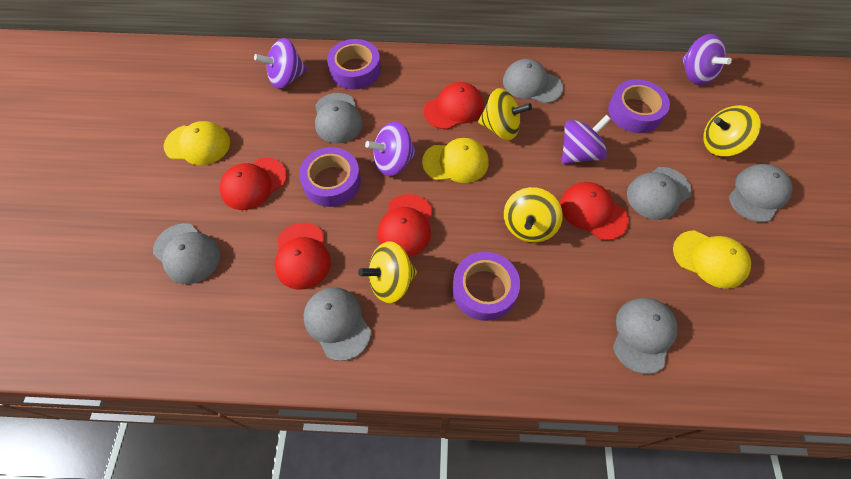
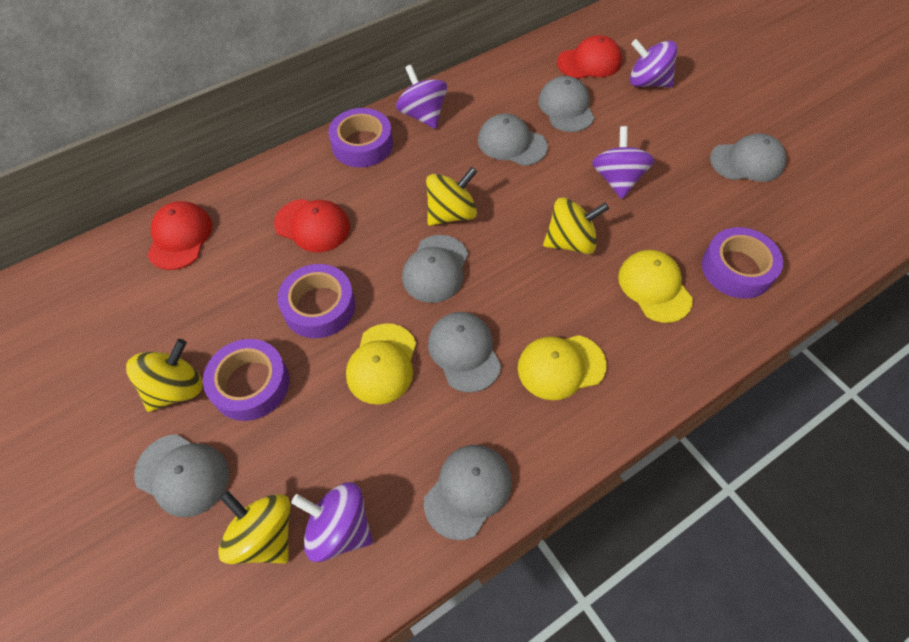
red cap: [220,157,287,210] [275,223,331,290] [378,194,433,257] [424,82,484,130] [560,182,629,240] = 5 -> [147,201,212,270] [274,199,350,252] [557,35,622,79] = 3

